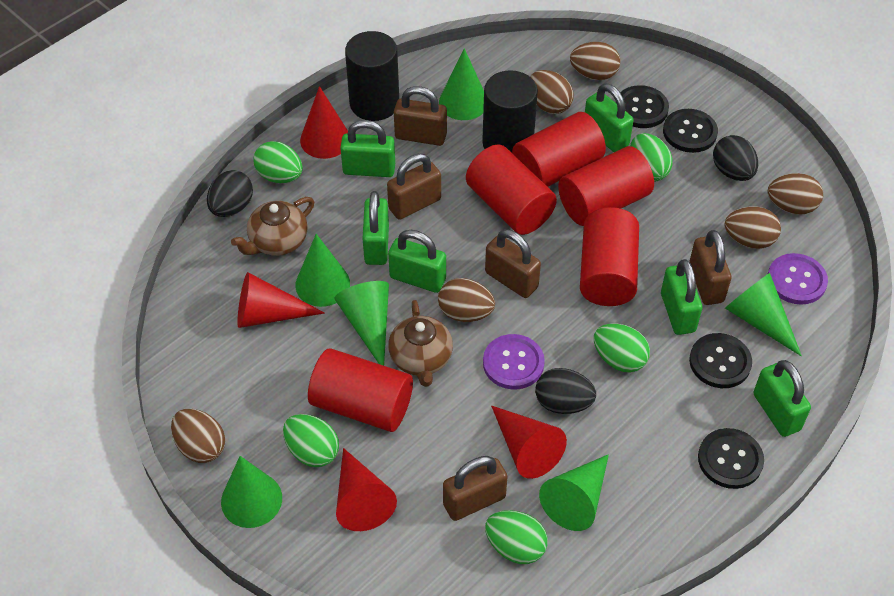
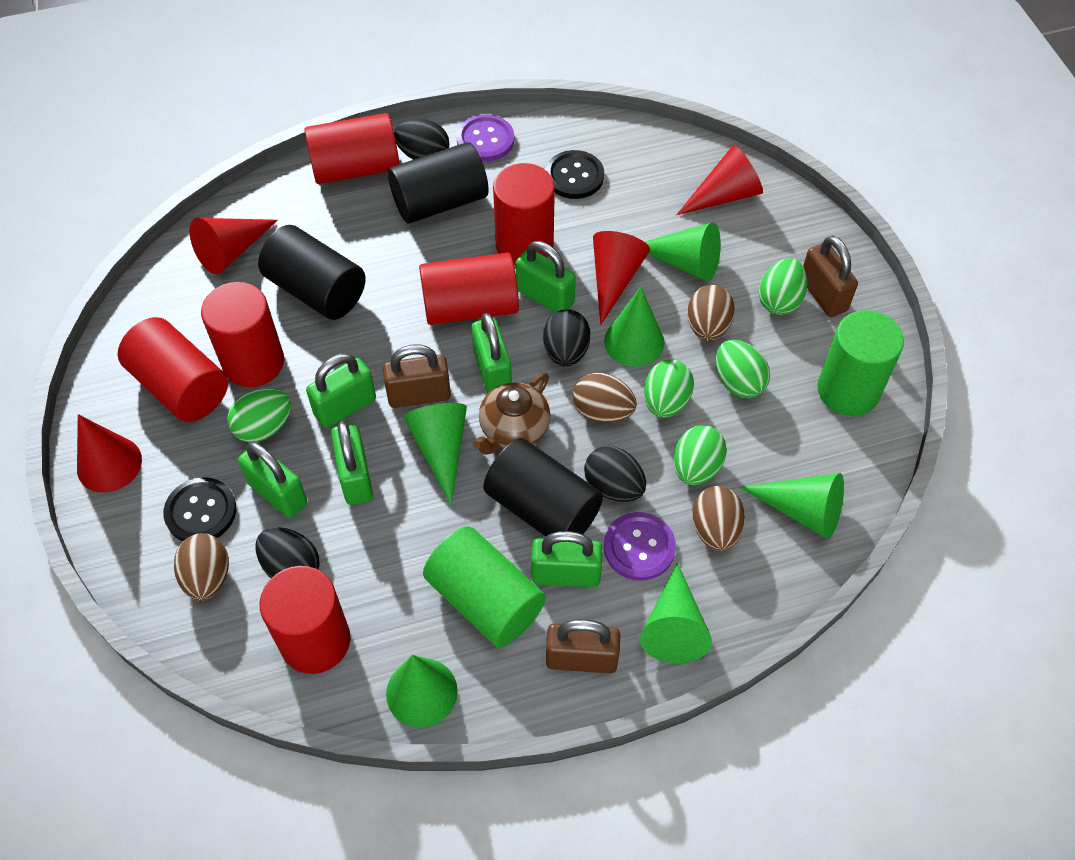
black button: [616,85,669,128] [663,109,718,153] [689,333,752,388] [698,428,764,489] = 4 -> [163,477,236,541] [545,150,604,199] = 2
black cylinder: [345,31,399,121] [482,70,538,153] = 2 -> [258,225,366,320] [388,142,489,224] [483,438,603,537] = 3
black egg: [207,170,253,217] [535,368,596,414] [713,135,758,181] = 3 -> [255,527,319,578] [394,118,449,160] [543,309,590,367] [584,446,646,502] = 4
brown egg: [171,409,225,463] [438,278,495,322] [530,70,574,114] [570,42,620,80] [725,207,781,249] [768,173,823,215] = 6 -> [174,533,229,601] [573,372,637,423] [687,285,735,341] [692,486,745,551] = 4
brown padlock: [387,154,441,220] [394,86,447,146] [443,456,508,521] [485,229,541,298] [689,230,731,305] = 5 -> [382,344,451,408] [546,619,620,673] [803,236,858,317] = 3
brown teapot: [231,197,314,256] [388,300,453,387] = 2 -> [473,372,550,455] = 1
green cylinder: none = 0 -> [423,526,546,648] [817,310,904,416] = 2
red cylinder: [308,348,413,432] [466,144,557,235] [512,112,606,187] [558,146,654,226] [580,207,639,306] = 5 -> [117,317,228,422] [201,282,284,387] [260,566,351,674] [304,113,399,184] [419,253,519,325] [493,163,555,265] = 6

